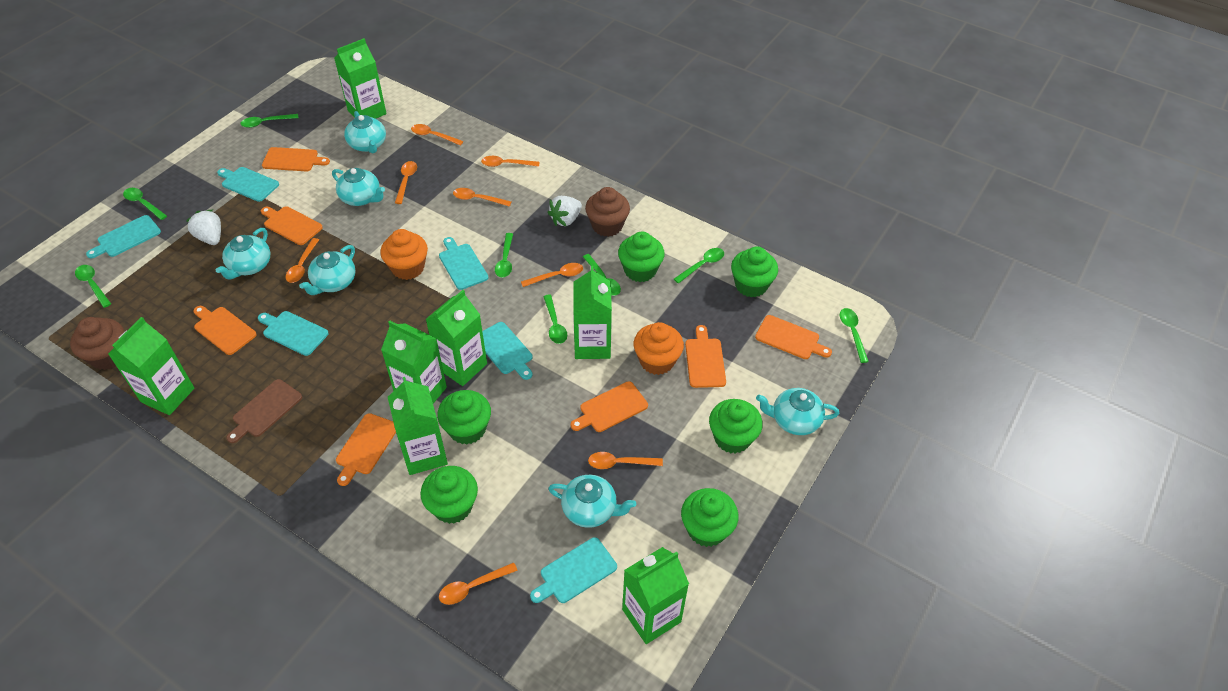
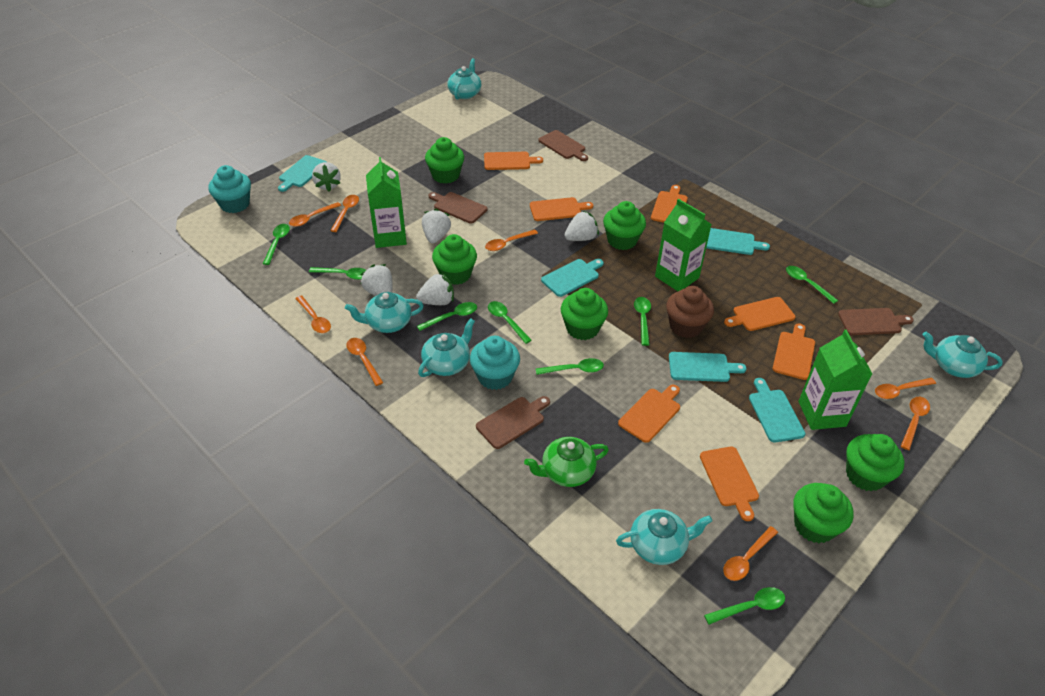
brown cupcake: [70,317,124,370] [585,187,630,237] = 2 -> [666,286,714,338] = 1
brown cutting board: [226,379,302,443] = 1 -> [429,192,487,224] [476,396,550,449] [538,130,588,161] [838,308,914,335] = 4
green carton: [108,317,194,415] [334,38,387,119] [381,321,447,404] [388,377,448,475] [426,290,487,386] [573,266,612,359] [622,547,689,644] = 7 -> [366,157,407,248] [655,199,712,291] [799,330,872,430] = 3
green teapot: none = 0 -> [524,437,609,487] = 1
orange cupcake: [380,229,428,280] [634,322,684,375] = 2 -> none = 0
turquoise cupcake: none = 0 -> [208,165,251,213] [470,336,520,390] = 2
turquoise cutting board: [86,215,161,259] [217,167,279,202] [258,311,329,356] [439,237,488,290] [482,322,533,380] [530,537,617,603] = 6 -> [278,155,327,192] [541,259,604,297] [669,352,746,382] [706,228,770,255] [749,378,806,443] = 5
turquoise teapot: [216,228,270,279] [299,245,356,295] [332,168,385,206] [344,111,386,153] [548,475,636,528] [756,388,839,435] = 6 -> [345,292,424,333] [418,318,475,377] [447,58,481,100] [616,509,712,565] [922,332,1003,378] = 5
white strawberry: [186,210,221,245] [547,196,582,226] = 2 -> [312,162,341,192] [361,264,393,296] [416,273,454,305] [422,209,451,243] [565,211,599,241] = 5

